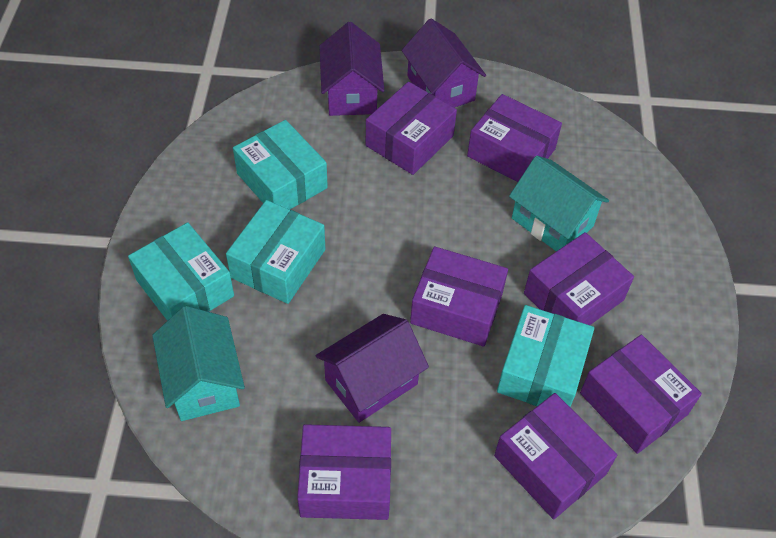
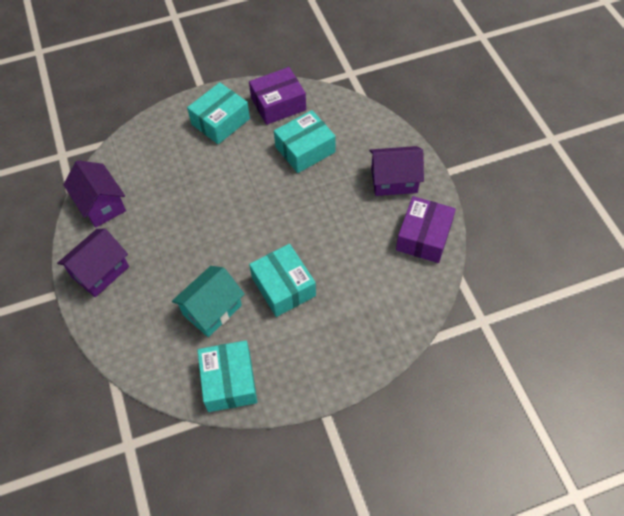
purple box: [297,424,391,520] [366,82,457,175] [410,246,508,347] [467,94,562,182] [494,393,617,519] [524,232,634,325] [580,335,702,454] = 7 -> [249,67,306,125] [396,196,456,263] = 2
turquoise house: [152,306,245,421] [509,155,609,251] = 2 -> [172,266,244,337] = 1

